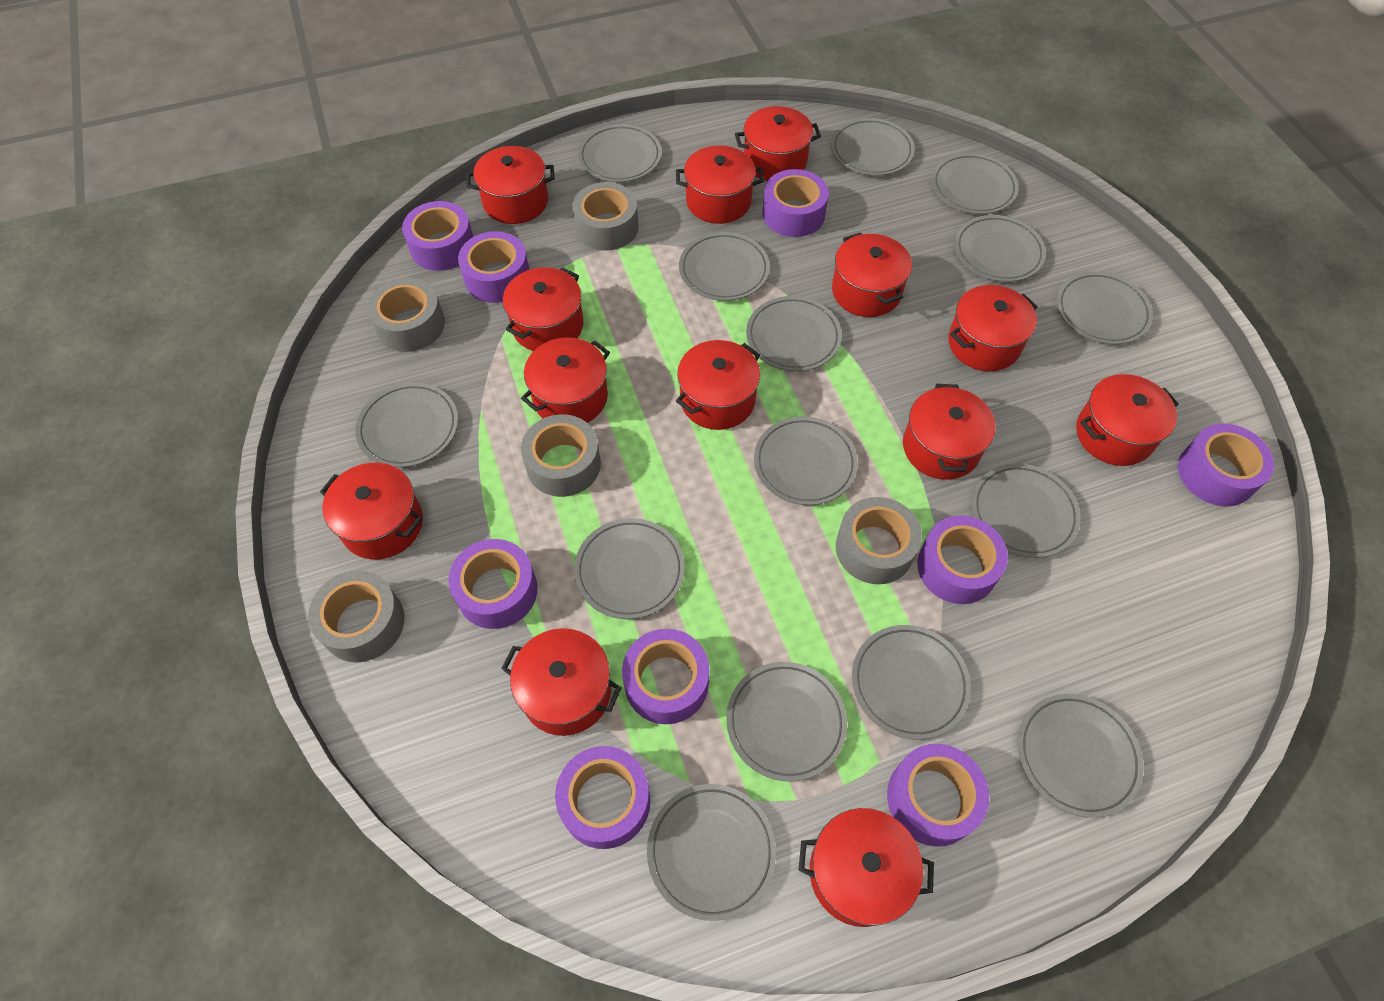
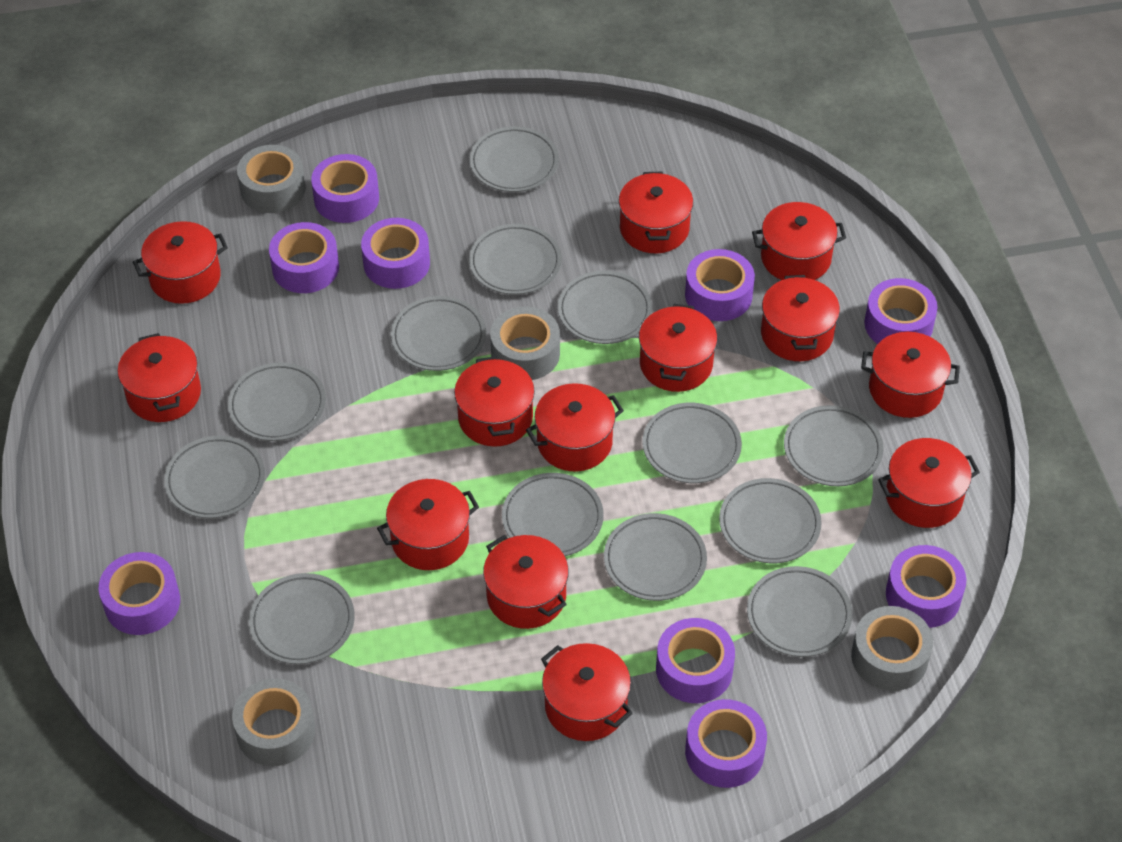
grey plate: [355,383,458,468] [574,518,685,619] [578,124,662,182] [647,784,776,921] [679,232,770,301] [726,662,847,782] [746,296,842,371] [754,417,858,505] [831,118,915,176] [852,625,971,740] [932,153,1019,214] [955,215,1046,282] [972,463,1081,558] [1018,694,1144,818] [1057,272,1153,344] = 15 -> [164,436,265,518] [228,362,326,441] [249,573,355,664] [391,296,486,371] [469,224,562,295] [470,126,559,192] [502,473,603,556] [558,271,652,344] [604,513,707,601] [642,403,742,483] [719,478,822,563] [747,566,852,657] [784,405,884,486] = 13
grey tape: [308,570,404,662] [367,278,445,352] [521,414,601,497] [572,182,639,251] [836,497,922,584] = 5 -> [232,678,315,766] [237,145,306,213] [490,307,560,380] [851,606,933,691] = 4

